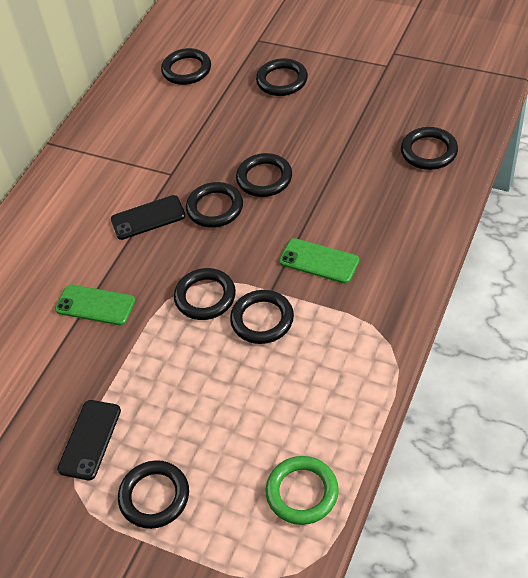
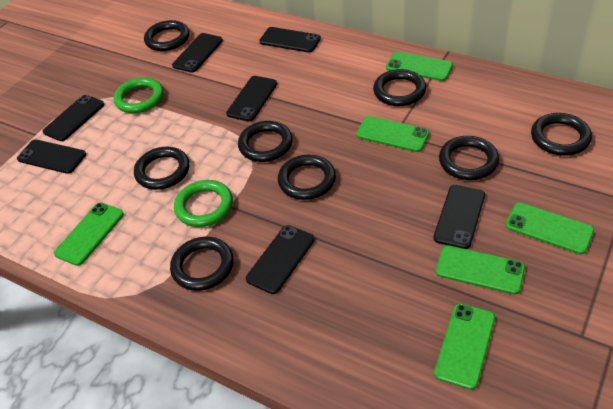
black phone: [57,400,121,480] [111,195,186,240] = 2 -> [17,140,86,174] [43,95,104,141] [172,33,223,73] [226,76,277,121] [246,225,315,294] [259,27,321,53] [433,185,485,249] = 7
green phone: [55,284,135,325] [279,238,359,283] = 2 -> [54,203,124,266] [356,116,430,152] [386,52,453,81] [434,303,495,390] [436,245,525,294] [505,202,594,254] = 6
green ring: [265,456,339,525] = 1 -> [114,77,164,113] [174,180,233,227] = 2

